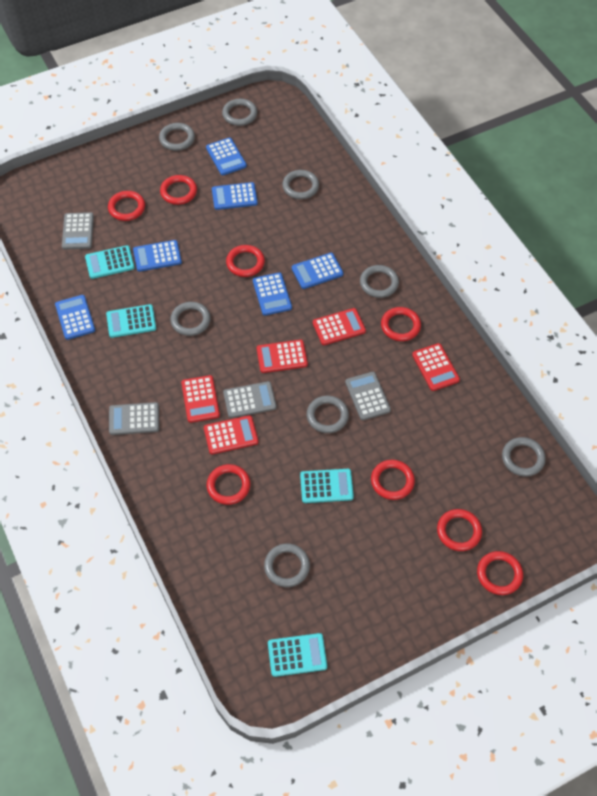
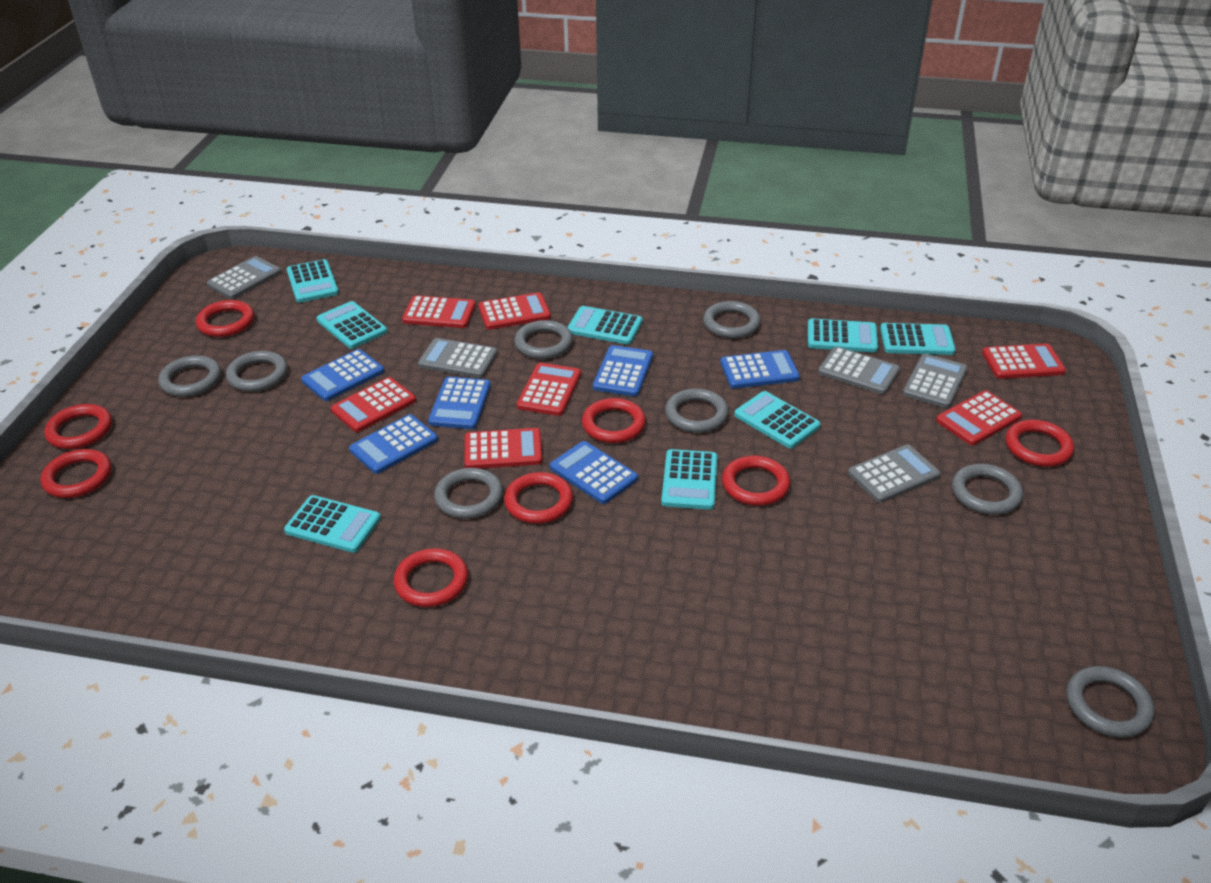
grey calculator: [62,212,94,250] [109,402,159,435] [223,381,277,418] [345,372,391,420] = 4 -> [207,256,282,299] [418,338,498,378] [818,347,900,394] [848,445,940,503] [903,354,968,408] = 5
red calculator: [181,375,220,423] [204,415,258,454] [257,340,308,373] [313,308,366,345] [412,343,460,391] = 5 -> [331,377,416,432] [402,295,476,328] [465,428,543,469] [478,292,551,330] [517,363,581,416] [936,390,1022,445] [982,343,1066,379] = 7
turquoise calculator: [85,245,135,279] [106,304,156,338] [268,633,327,677] [300,469,354,503] = 4 -> [284,495,381,553] [287,259,339,303] [317,301,387,349] [567,306,643,345] [661,449,718,510] [734,391,821,449] [808,318,878,353] [880,323,956,355] = 8

